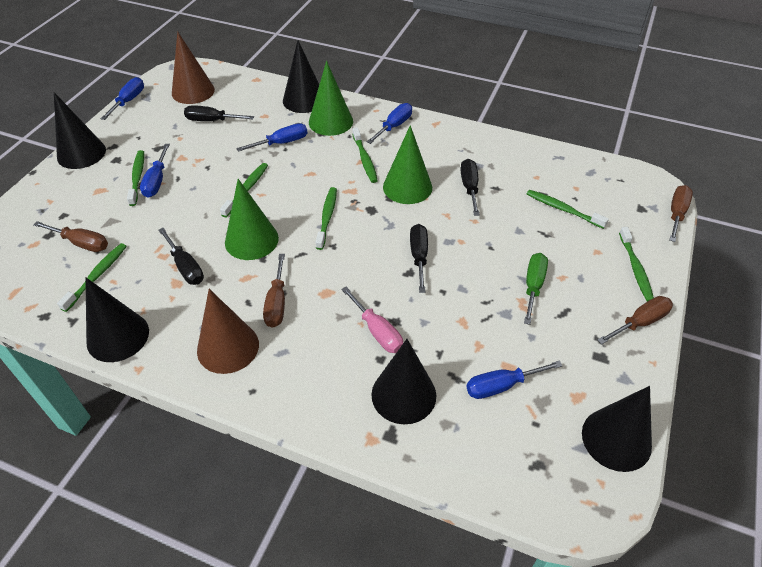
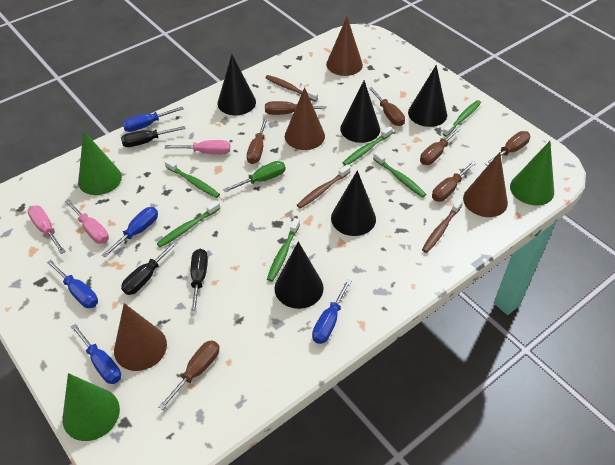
black screwdriver: [158,228,204,285] [184,105,254,121] [410,224,428,293] [460,159,480,216] = 4 -> [121,126,186,147] [121,240,178,295] [191,249,208,315] = 3
brown cone: [172,31,215,104] [197,289,259,374] = 2 -> [114,303,167,371] [285,87,325,150] [326,17,363,76] [463,152,508,217] = 4
brown screwdriver: [33,221,108,252] [263,254,285,328] [597,296,673,344] [669,185,693,242] = 4 -> [158,340,219,410] [247,118,268,164] [265,101,327,115] [368,87,405,126] [420,127,461,165] [432,161,476,202] [484,131,530,166] = 7
brown toothbrush: none = 0 -> [265,75,318,102] [297,165,351,209] [422,199,463,253] = 3
green toothbrush: [57,243,127,312] [127,150,144,206] [220,163,268,217] [316,187,337,250] [352,127,378,183] [526,190,609,229] [619,227,654,302] = 7 -> [157,201,221,247] [165,159,220,198] [267,218,300,282] [342,126,393,165] [373,152,426,198] [443,100,481,137] = 6
pink screwdriver: [341,287,403,353] = 1 -> [28,206,66,254] [65,199,109,244] [165,140,230,154] = 3

